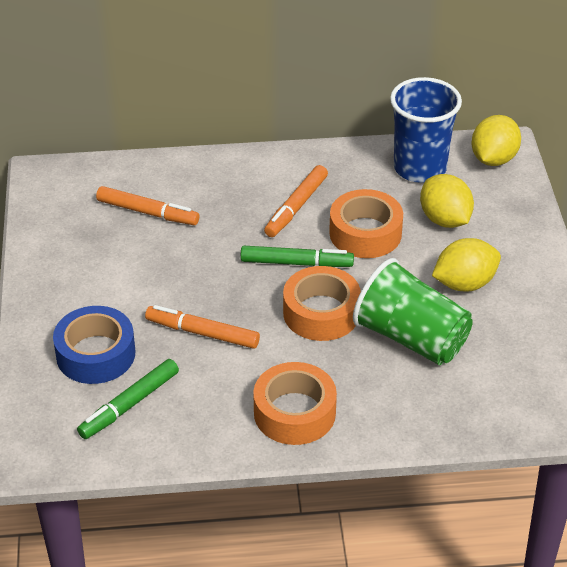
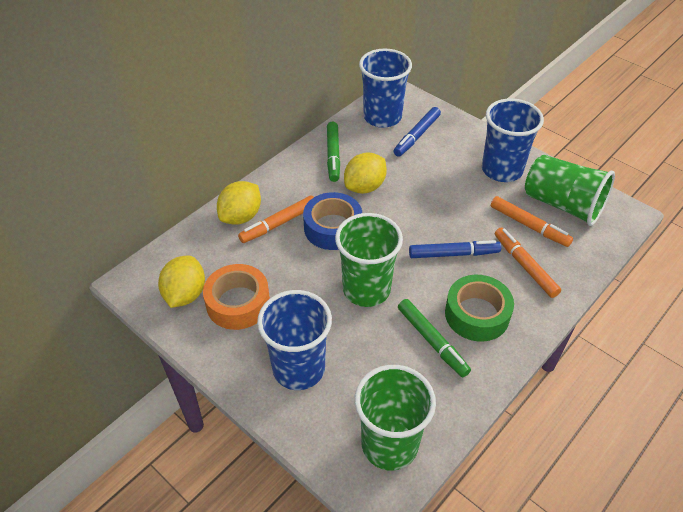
blue cup: [390,77,462,183] = 1 -> [257,290,332,390] [359,49,412,128] [482,98,544,182] = 3
blue marker: none = 0 -> [393,107,441,157] [409,240,501,258] = 2
green cup: [353,258,473,365] = 1 -> [335,213,403,307] [355,365,436,471] [525,155,615,226] = 3
green tape: none = 0 -> [445,275,514,342] = 1
orange tape: [253,362,337,445] [283,266,361,341] [329,189,403,258] = 3 -> [203,264,270,330] = 1

